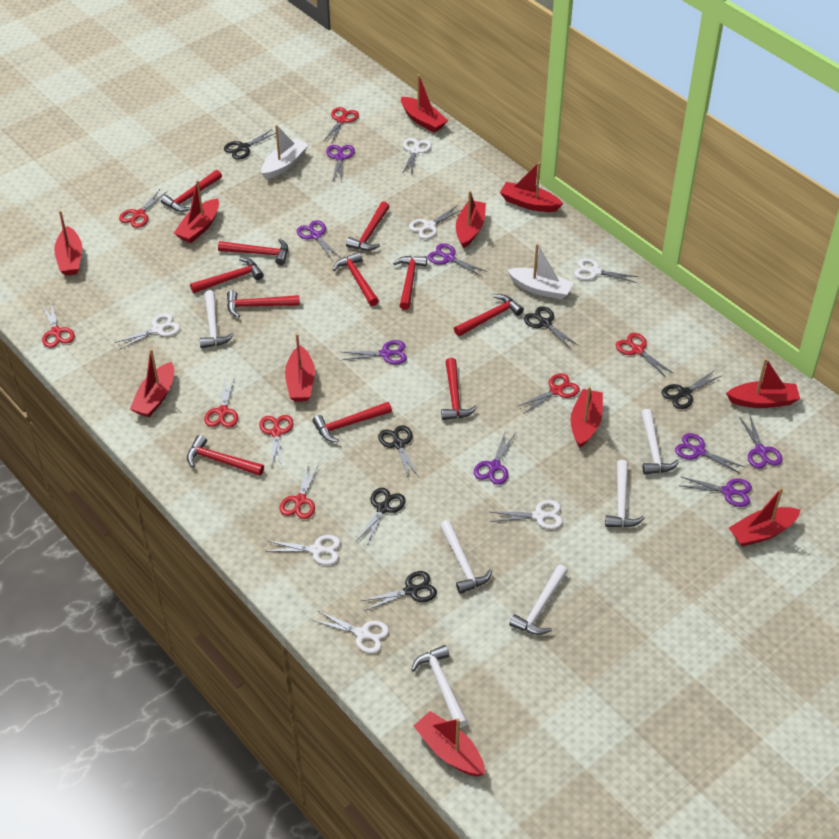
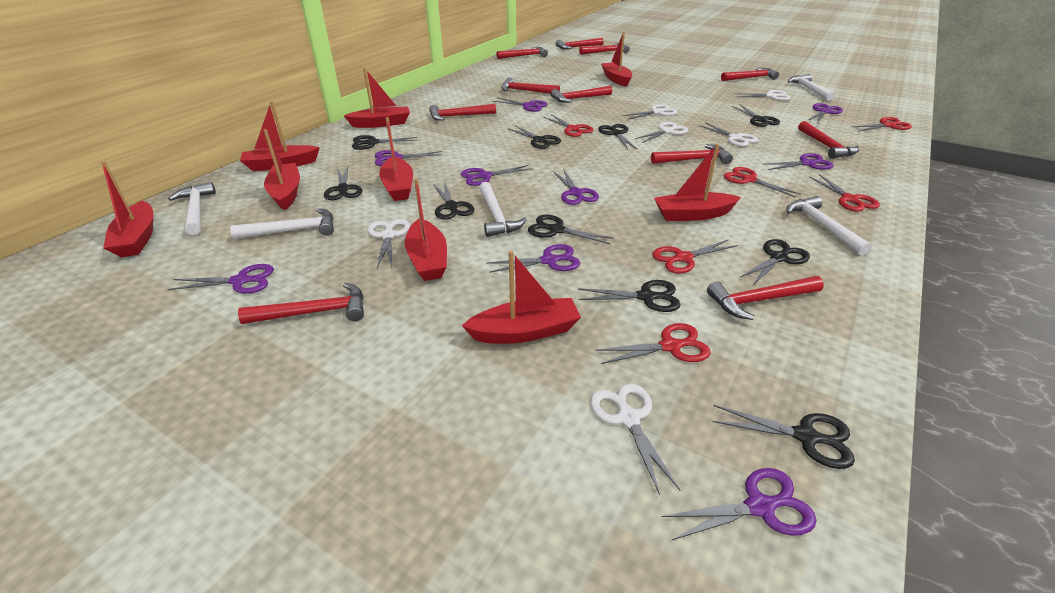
black scissors: [224,129,276,159] [356,488,406,546] [361,571,437,611] [378,425,419,480] [524,306,579,350] [662,370,723,409] = 6 -> [324,166,362,200] [352,135,417,150] [433,182,474,220] [509,125,561,149] [528,215,614,244] [578,280,681,312] [598,124,638,150] [712,405,855,469] [732,105,780,127] [739,239,810,285] = 10
purple scissors: [297,220,341,260] [326,145,355,182] [342,340,407,365] [428,243,488,276] [474,433,515,485] [675,433,745,474] [680,476,752,507] [739,414,782,469] = 8 -> [168,264,274,294] [375,150,443,166] [461,165,533,186] [486,244,580,273] [493,98,547,112] [553,169,599,205] [662,468,817,540] [762,153,834,170] [807,103,843,123] = 9
red boat: [54,210,82,276] [130,349,174,417] [174,180,219,243] [285,333,315,402] [401,74,448,132] [414,711,485,776] [456,190,486,249] [500,162,563,212] [571,386,603,448] [726,358,800,408] [729,487,800,547] = 11 -> [101,161,154,257] [240,101,320,171] [264,129,300,210] [344,68,410,128] [379,117,413,201] [405,179,447,281] [462,251,581,344] [601,32,632,87] [654,144,741,221] = 9
red scissors: [42,301,75,348] [119,189,168,228] [204,376,238,428] [259,415,294,467] [279,464,319,519] [324,107,359,142] [517,373,580,413] [616,333,673,377] = 8 -> [544,114,593,137] [595,323,711,364] [652,239,738,273] [724,167,801,197] [809,174,880,212] [852,117,912,132] = 6
white boat: [261,125,308,179] [507,243,573,300] = 2 -> none = 0
white hammer: [199,290,234,348] [411,645,468,728] [440,520,492,594] [509,565,568,635] [605,460,644,528] [641,409,679,475] = 6 -> [168,182,216,235] [230,208,334,239] [479,182,527,237] [786,196,872,256] [788,74,835,101] = 5
white scissors: [115,313,180,350] [267,535,341,565] [312,610,389,653] [402,138,432,174] [409,205,462,239] [490,500,563,529] [574,258,639,283] = 7 -> [368,219,410,268] [590,384,680,495] [622,104,678,120] [635,122,688,143] [698,122,758,147] [734,90,791,101] = 6

